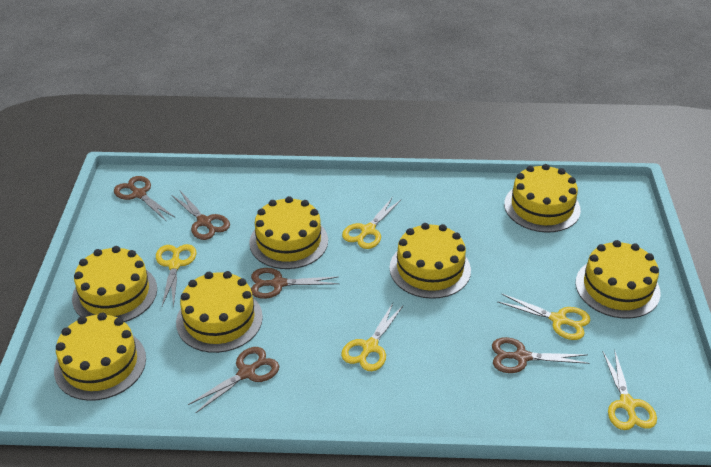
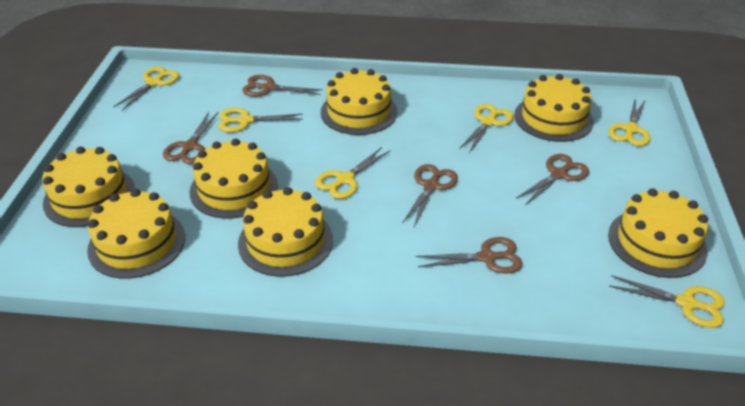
yellow scissors: [156,244,196,307] [341,303,404,371] [342,197,401,249] [497,294,590,340] [603,350,657,430] = 5 -> [114,67,179,111] [218,108,303,132] [315,147,391,199] [459,104,514,153] [608,99,650,146] [609,275,725,328] = 6

